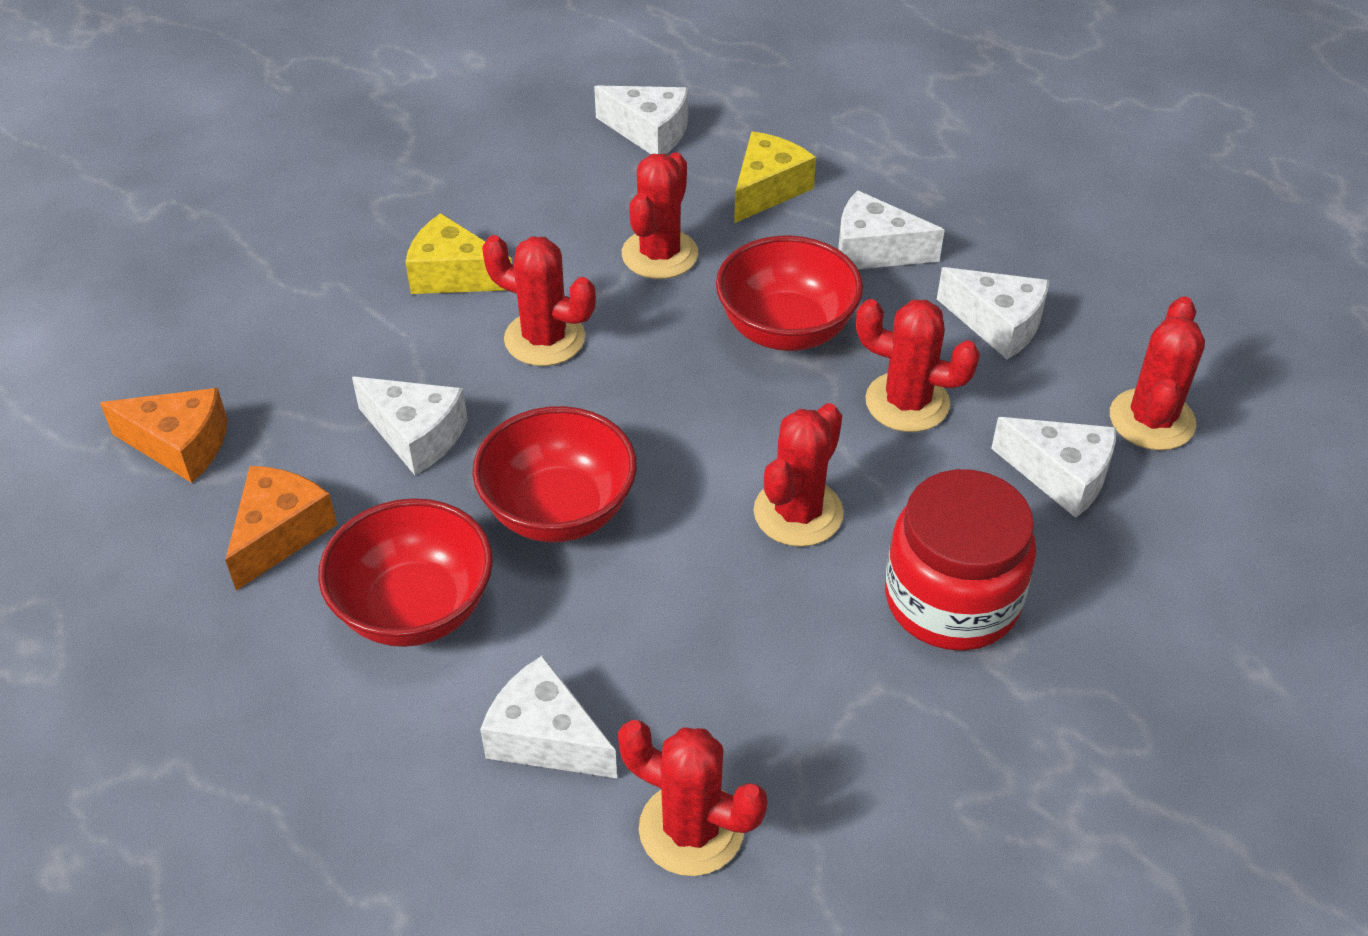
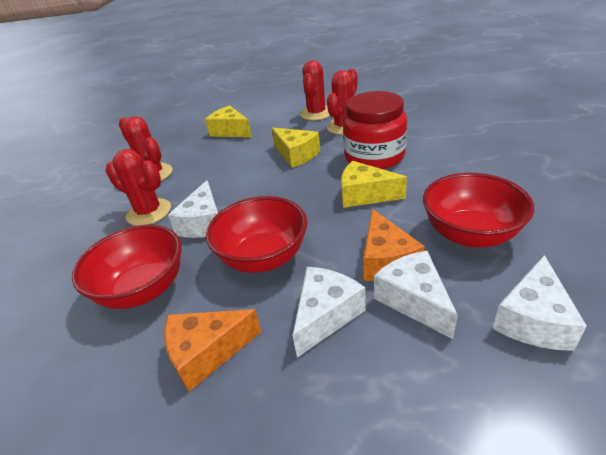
red cactus: [482,235,596,366] [618,720,768,876] [622,152,698,279] [754,403,844,547] [856,299,980,432] [1110,296,1205,450] = 6 -> [106,149,171,226] [119,116,173,181] [300,60,330,120] [326,69,357,135] = 4
white cheese: [352,377,468,475] [480,655,617,778] [594,85,688,154] [838,190,945,269] [937,267,1049,359] [991,417,1116,518] = 6 -> [168,180,218,238] [293,267,366,358] [374,251,458,339] [492,255,587,351] = 4
yellow cheese: [405,213,512,294] [734,132,816,223] = 2 -> [205,105,252,137] [272,127,320,168] [341,161,407,208] = 3

